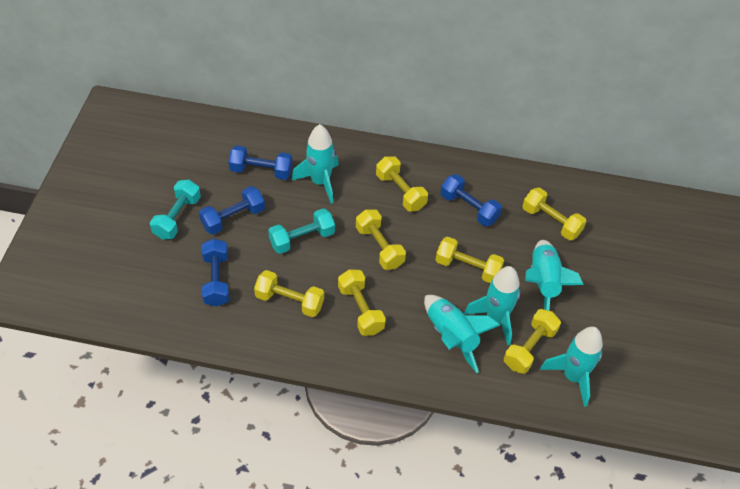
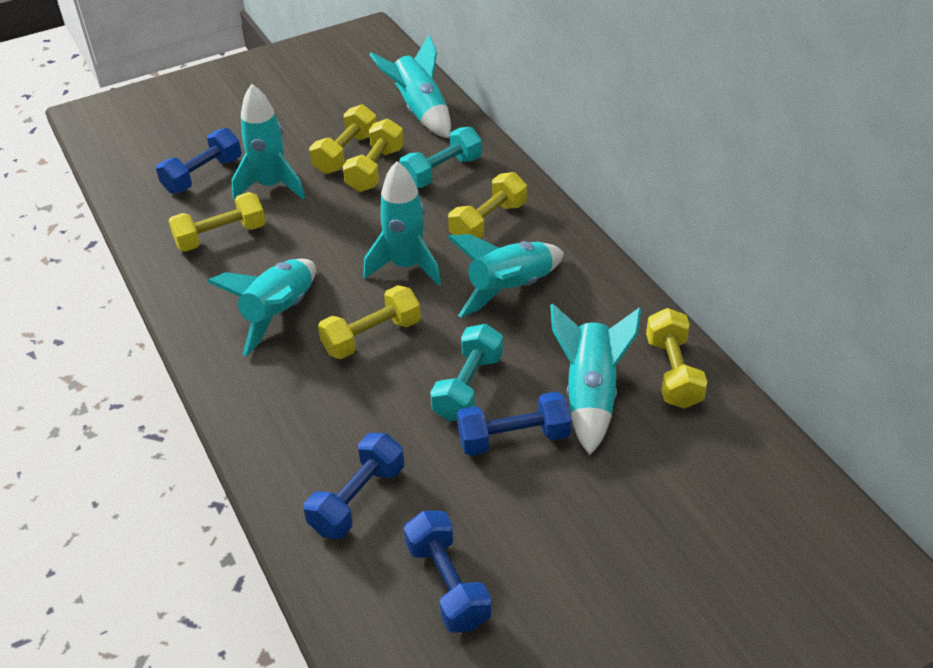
turquoise rocket: [292,124,339,204] [424,295,500,373] [464,266,520,346] [526,240,584,311] [540,326,603,407] = 5 -> [207,259,316,356] [231,84,305,200] [363,161,441,286] [369,35,451,138] [447,234,564,318] [550,303,641,455] = 6
yellow dumbbell: [254,270,324,317] [338,269,386,336] [356,209,406,270] [376,156,428,211] [436,237,504,283] [504,309,561,374] [522,187,587,240] = 7 -> [168,192,266,252] [309,104,377,174] [318,285,421,359] [343,118,404,192] [448,172,527,239] [646,308,707,409] = 6

